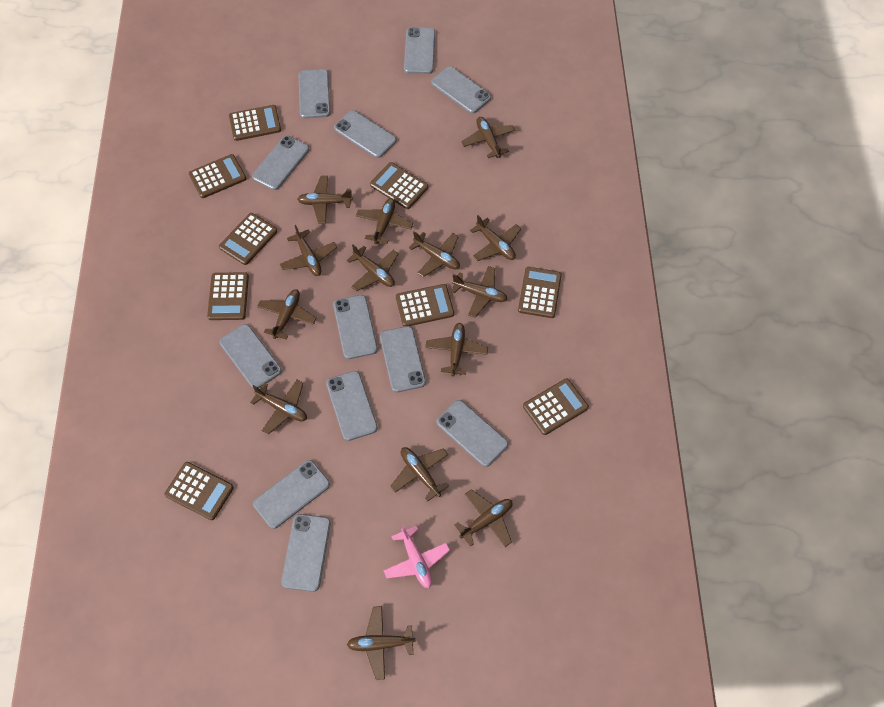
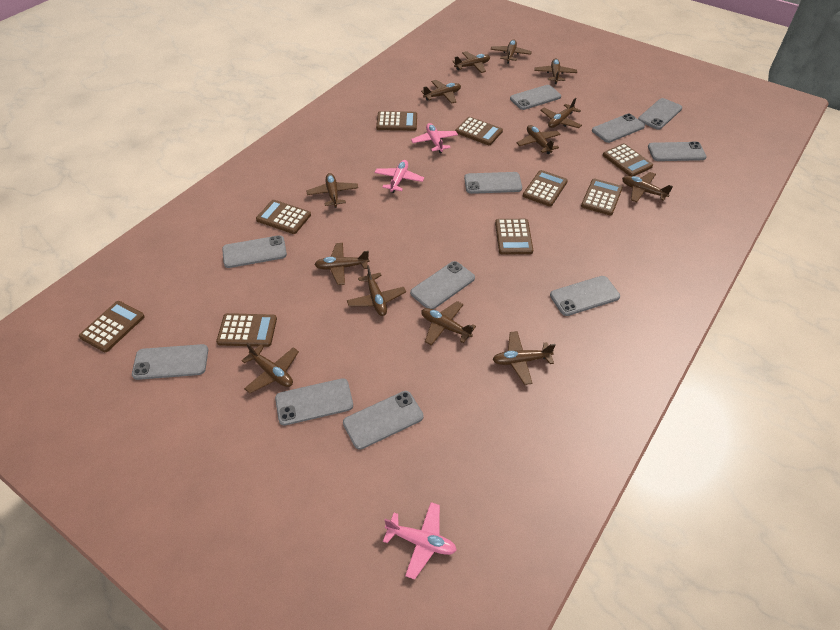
brown plane: [250,380,307,435] [257,289,317,340] [280,225,337,276] [297,176,353,224] [347,244,399,291] [347,606,416,680] [356,198,413,244] [390,447,449,501] [409,231,460,277] [425,323,488,376] [451,266,507,318] [454,489,513,547] [461,117,515,158] [470,215,521,261] = 14 -> [241,343,299,393] [306,173,358,208] [314,243,370,285] [347,265,406,316] [421,80,461,104] [421,301,476,346] [452,51,490,73] [491,39,532,64] [493,331,556,385] [517,125,561,154] [534,58,577,84] [540,98,582,128] [622,172,673,202] = 13
grey phone: [219,324,282,389] [252,136,309,190] [253,460,330,529] [281,514,331,592] [298,69,330,118] [326,371,378,441] [333,295,378,359] [334,110,396,158] [380,326,426,392] [404,28,435,74] [431,66,491,113] [436,400,508,467] = 12 -> [132,344,208,380] [222,235,287,268] [275,378,353,426] [343,391,424,450] [410,261,475,309] [464,172,522,194] [510,85,561,110] [550,276,620,316] [592,113,645,143] [638,98,682,130] [648,142,707,161] = 11
pink plane: [383,524,450,588] = 1 -> [374,160,424,193] [383,502,457,580] [411,123,458,153] = 3

